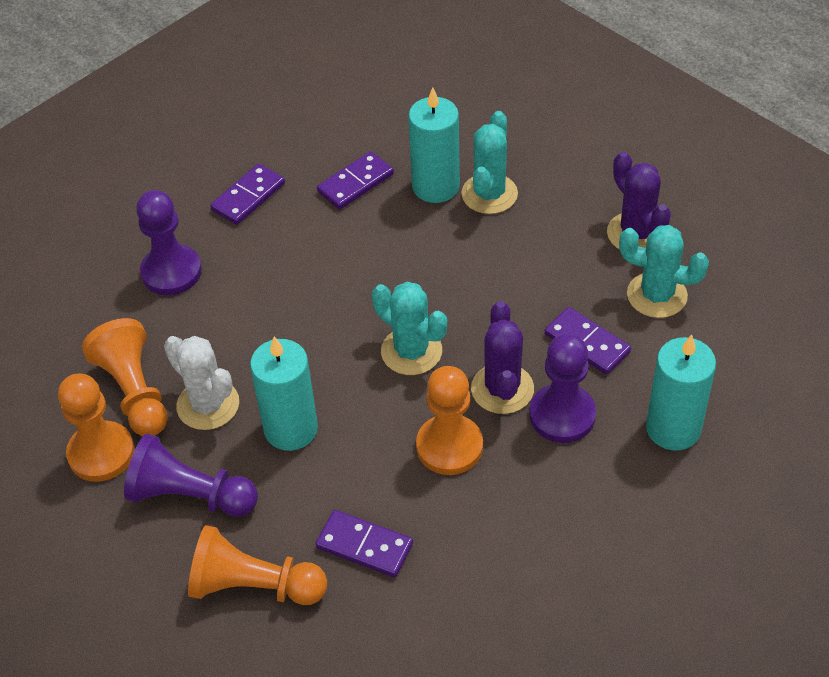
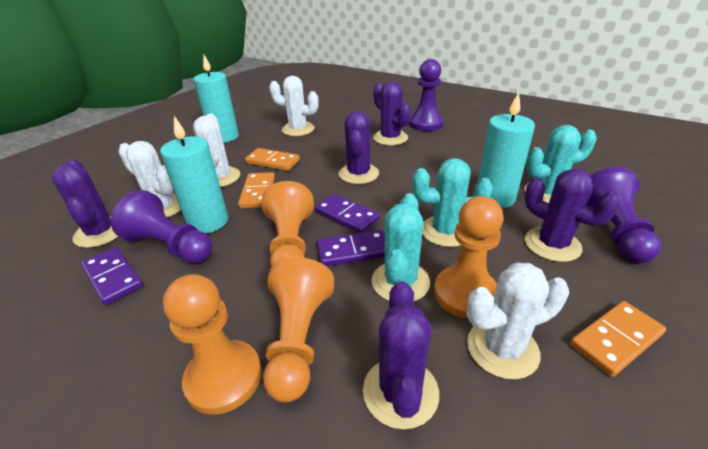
orange domino: none = 0 -> [238,172,275,208] [245,148,300,171] [570,301,666,377] = 3
purple cactus: [471,301,534,414] [607,152,671,249] = 2 -> [52,159,119,248] [339,111,379,184] [363,281,439,429] [373,81,411,146] [525,169,621,262] = 5
purple domino: [210,164,285,225] [316,510,413,577] [317,151,394,209] [545,307,631,375] = 4 -> [81,247,143,305] [315,194,380,233] [317,230,385,266] = 3
white cactus: [164,336,239,430] = 1 -> [118,141,181,218] [193,114,240,187] [269,76,319,136] [466,262,569,380] = 4

